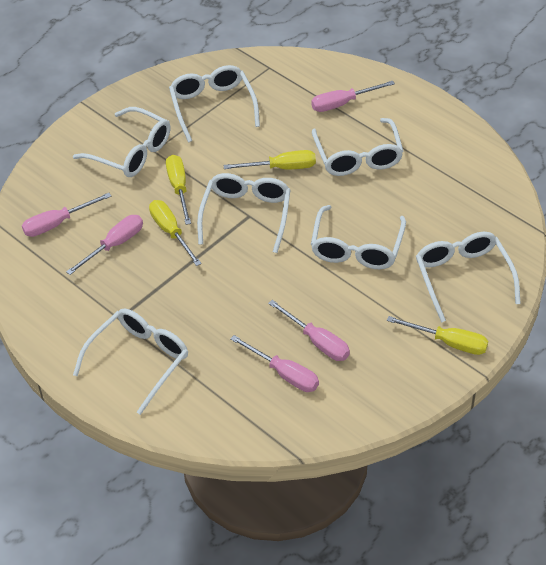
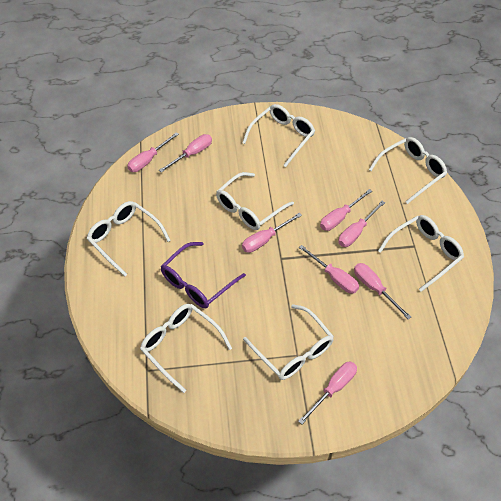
pink screwdriver: [22,193,111,237] [66,215,143,275] [230,335,319,392] [268,300,350,361] [311,81,395,112] = 5 -> [127,132,179,172] [159,134,212,173] [242,213,302,253] [298,361,357,424] [299,245,359,294] [320,189,372,231] [338,201,385,247] [354,263,411,319] = 8
purple glasses: none = 0 -> [161,242,246,308] = 1
yellow screwdriver: [149,200,202,266] [166,155,191,225] [224,150,316,169] [387,316,488,355] = 4 -> none = 0

